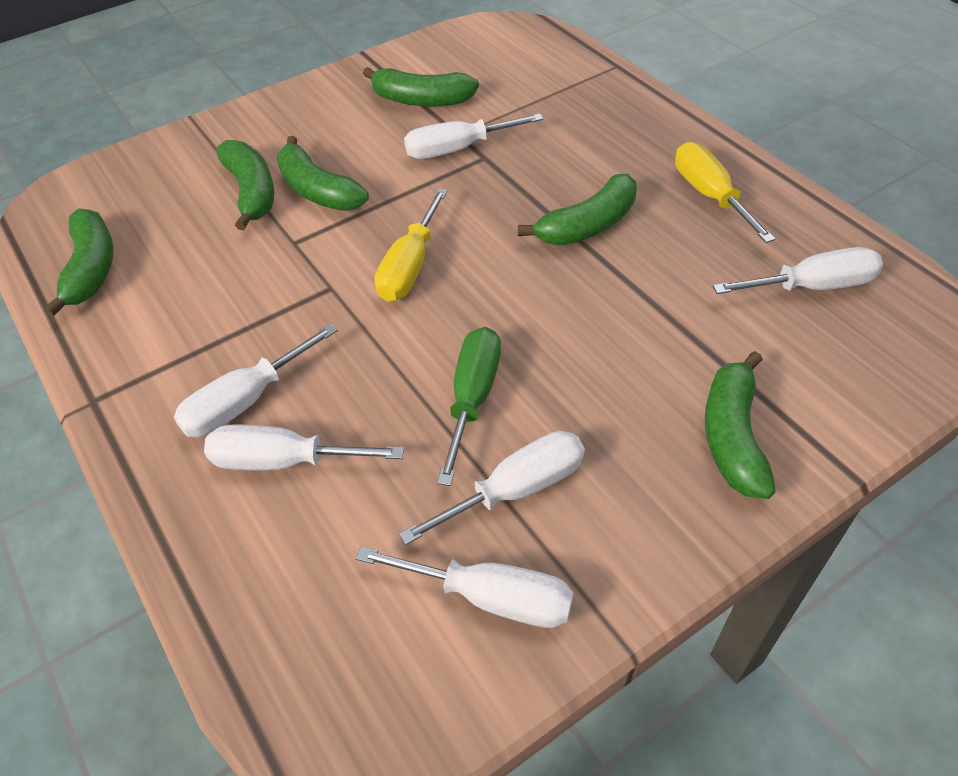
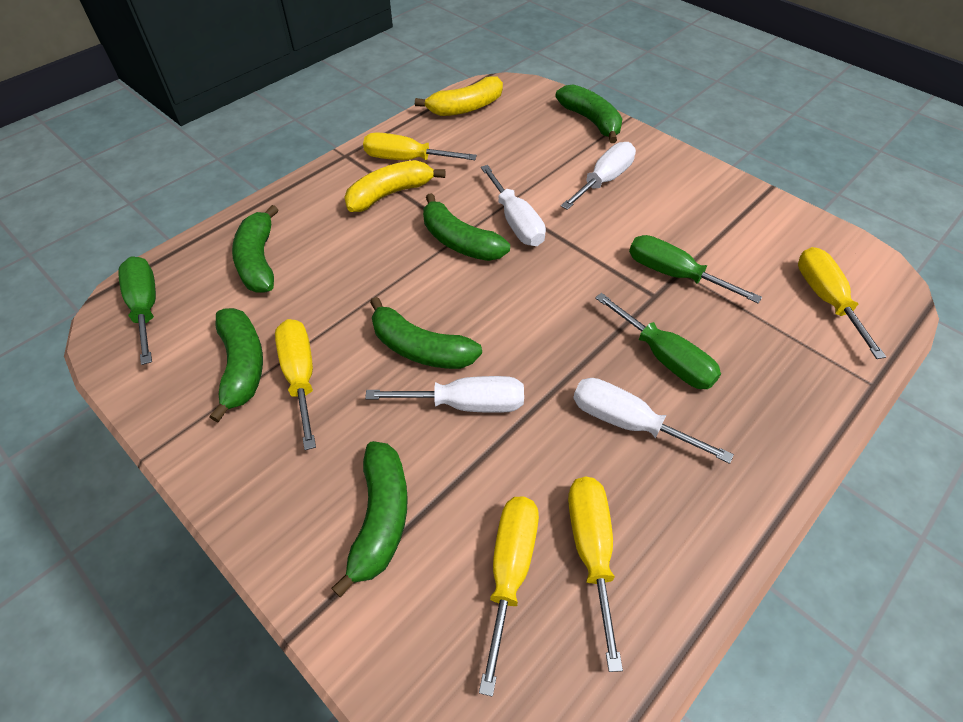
green screwdriver: [437,327,501,486] = 1 -> [118,256,156,365] [595,293,721,389] [629,235,762,303] = 3
white screwdriver: [174,323,338,438] [204,424,404,470] [356,546,573,628] [399,431,585,545] [404,114,543,159] [713,247,883,294] = 6 -> [365,376,524,413] [481,165,546,246] [561,142,636,210] [573,378,734,464] = 4
yellow banana: none = 0 -> [344,160,445,212] [415,76,503,116] = 2
yellow screwdriver: [374,188,448,302] [675,142,776,243] = 2 -> [275,319,316,450] [363,132,477,160] [479,496,539,697] [568,476,623,672] [798,247,886,359] = 5

